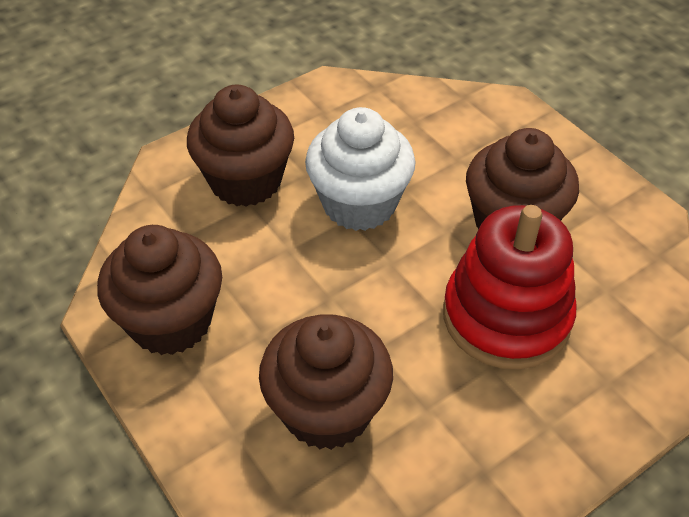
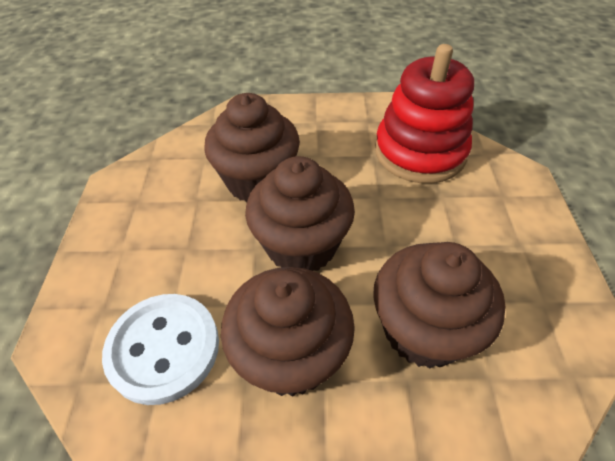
white button: none = 0 -> [102,294,219,405] = 1
white cupcake: [305,107,416,231] = 1 -> none = 0

